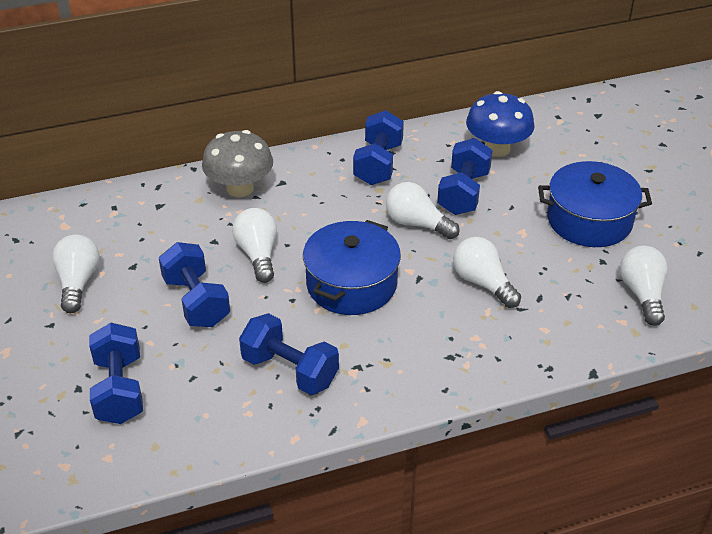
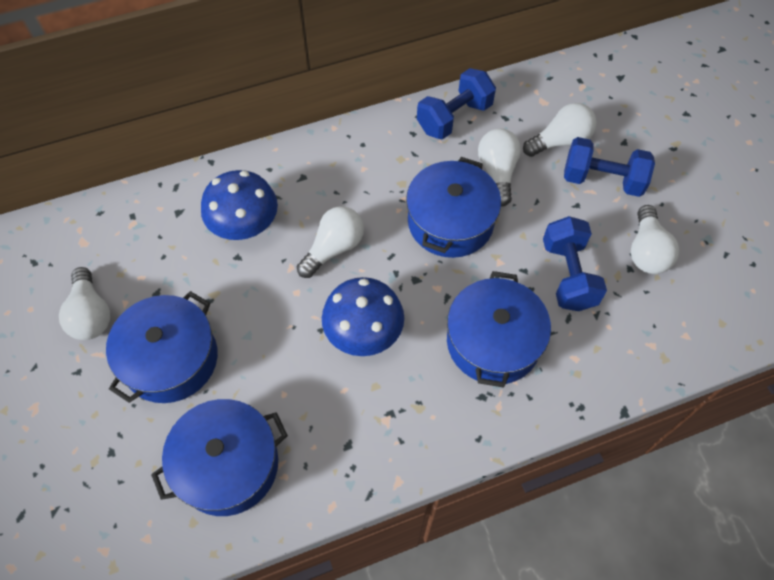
blue dumbbell: [89,323,143,424] [159,242,230,327] [239,313,339,395] [353,110,404,185] [437,138,492,215] = 5 -> [417,68,496,140] [543,216,607,311] [564,137,655,197] = 3
blue mushroom: [466,91,535,157] = 1 -> [201,170,278,240] [322,277,404,356] = 2
blue pot: [303,220,401,315] [538,161,652,247] = 2 -> [106,291,218,403] [151,399,288,516] [406,157,501,258] [447,271,551,388] = 4
grey mushroom: [202,130,273,197] = 1 -> none = 0

